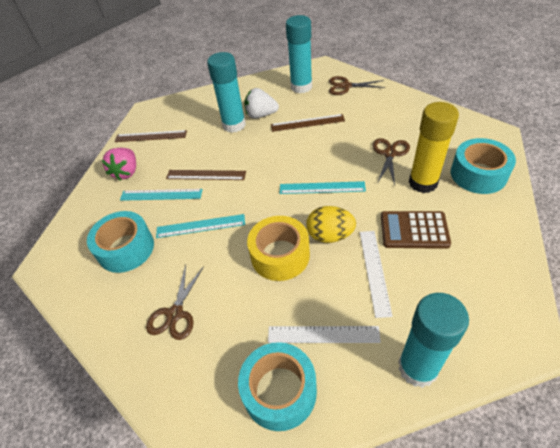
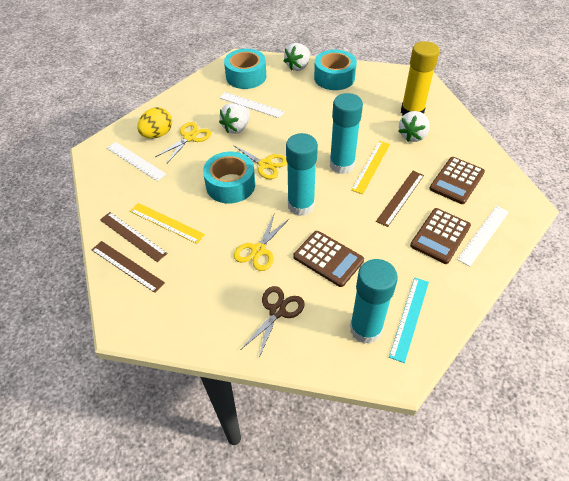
brown calculator: [381,211,451,249] = 1 -> [293,231,364,287] [410,208,471,264] [429,157,485,204] = 3
brown scissors: [146,265,204,340] [329,76,386,95] [372,138,410,185] = 3 -> [241,286,305,358] = 1
pink strawberry: [102,148,136,181] = 1 -> none = 0
turquoise ruler: [120,189,203,201] [156,214,245,238] [280,181,366,194] = 3 -> [389,277,429,363] = 1
white ruler: [268,326,381,343] [360,231,393,318] = 2 -> [107,142,166,181] [220,92,285,118] [457,206,509,267] = 3
white strawberry: [244,88,279,119] = 1 -> [219,103,250,134] [284,43,310,71] [399,111,430,142] = 3
yellow ruler: none = 0 -> [130,203,205,244] [351,141,390,194] = 2
yellow scissors: none = 0 -> [155,122,211,163] [233,145,287,179] [234,215,290,271] = 3
yellow tape: [247,216,310,281] = 1 -> none = 0

